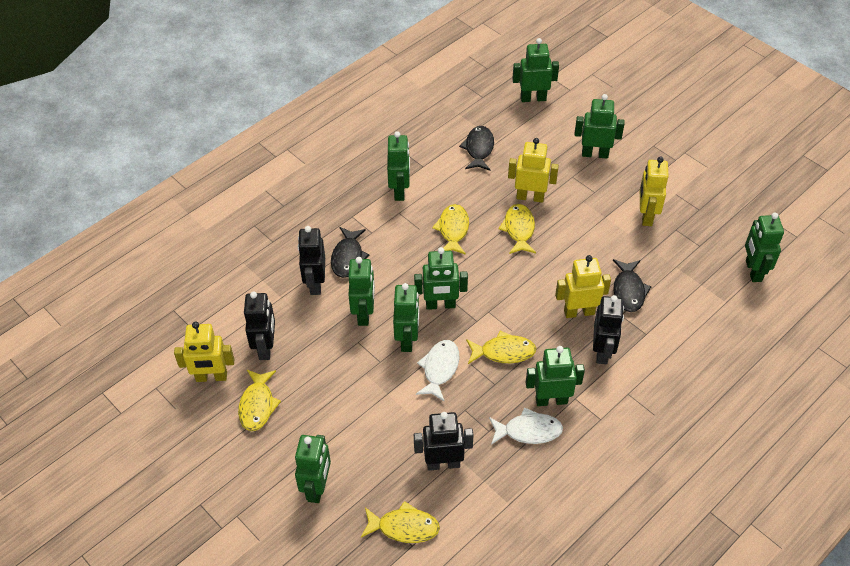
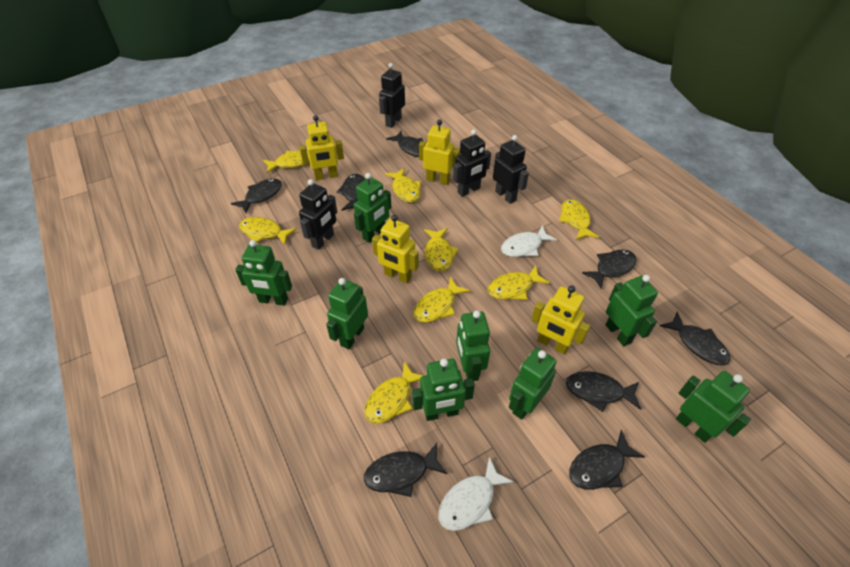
black fish: [331,227,369,278] [459,126,494,171] [613,259,652,312] = 3 -> [231,178,282,213] [336,174,366,211] [364,443,448,497] [386,131,424,157] [566,371,641,412] [569,430,645,490] [582,249,637,289] [660,312,730,365] = 8
green robot: [295,435,331,503] [348,257,375,326] [387,131,410,201] [393,283,419,352] [414,247,468,310] [512,38,559,102] [526,346,585,406] [575,94,625,158] [745,212,784,282] = 9 -> [235,240,292,306] [326,278,368,349] [354,173,391,243] [412,359,475,421] [456,311,490,381] [509,348,557,420] [605,275,658,346] [676,371,751,443] = 8
yellow fish: [238,370,281,431] [361,501,440,543] [432,204,469,255] [466,331,536,364] [499,204,536,254] = 5 -> [239,217,297,245] [263,151,310,173] [364,361,423,424] [385,168,421,203] [413,277,470,322] [424,228,459,271] [488,265,550,300] [559,199,599,240] = 8

